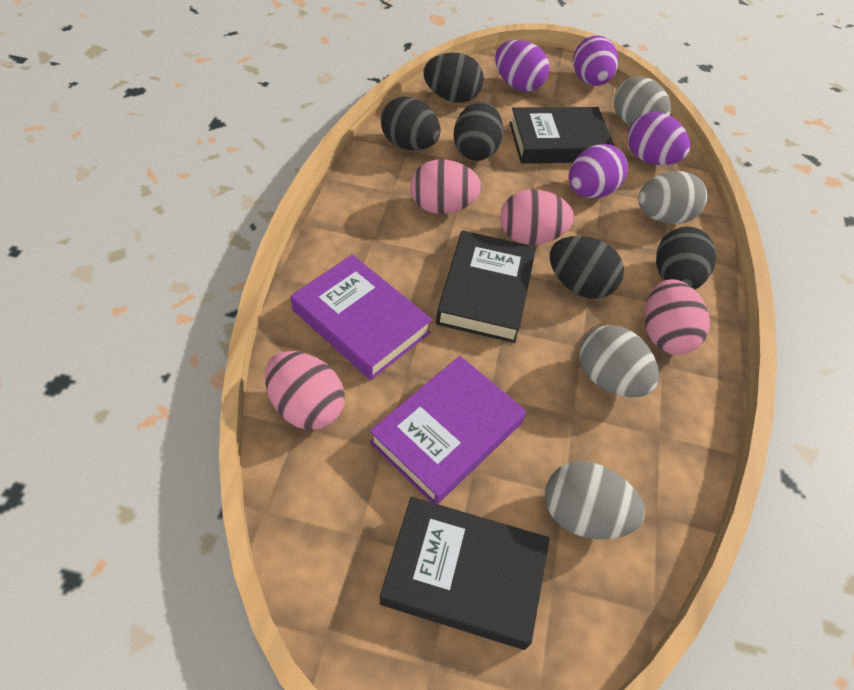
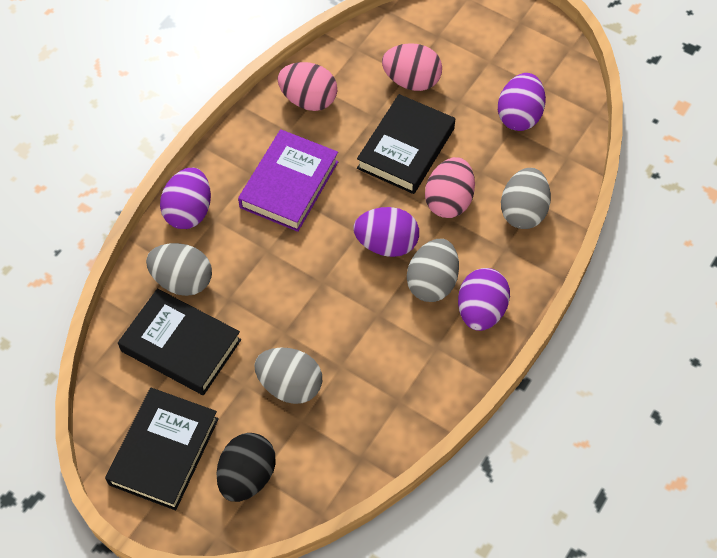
black egg: [381,97,441,150] [423,53,484,103] [453,101,503,161] [550,236,624,299] [656,226,716,290] = 5 -> [216,433,276,502] = 1
pink egg: [265,351,345,430] [410,160,482,214] [500,190,574,245] [645,279,710,355] = 4 -> [278,62,337,111] [382,43,442,91] [425,157,475,218] = 3
purple book: [290,255,432,380] [369,356,526,504] = 2 -> [238,129,338,232] = 1

